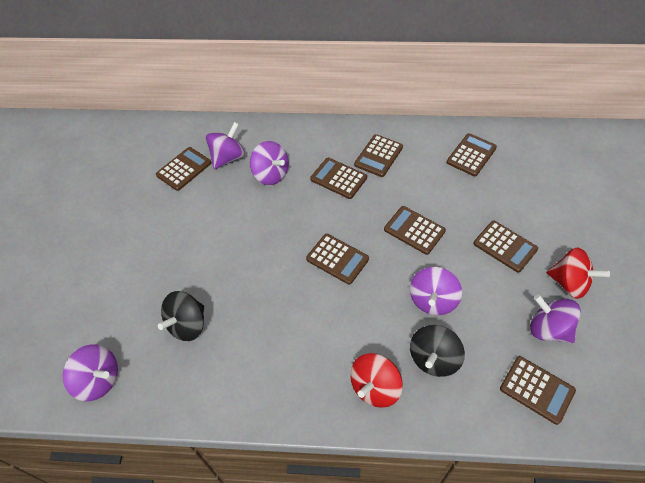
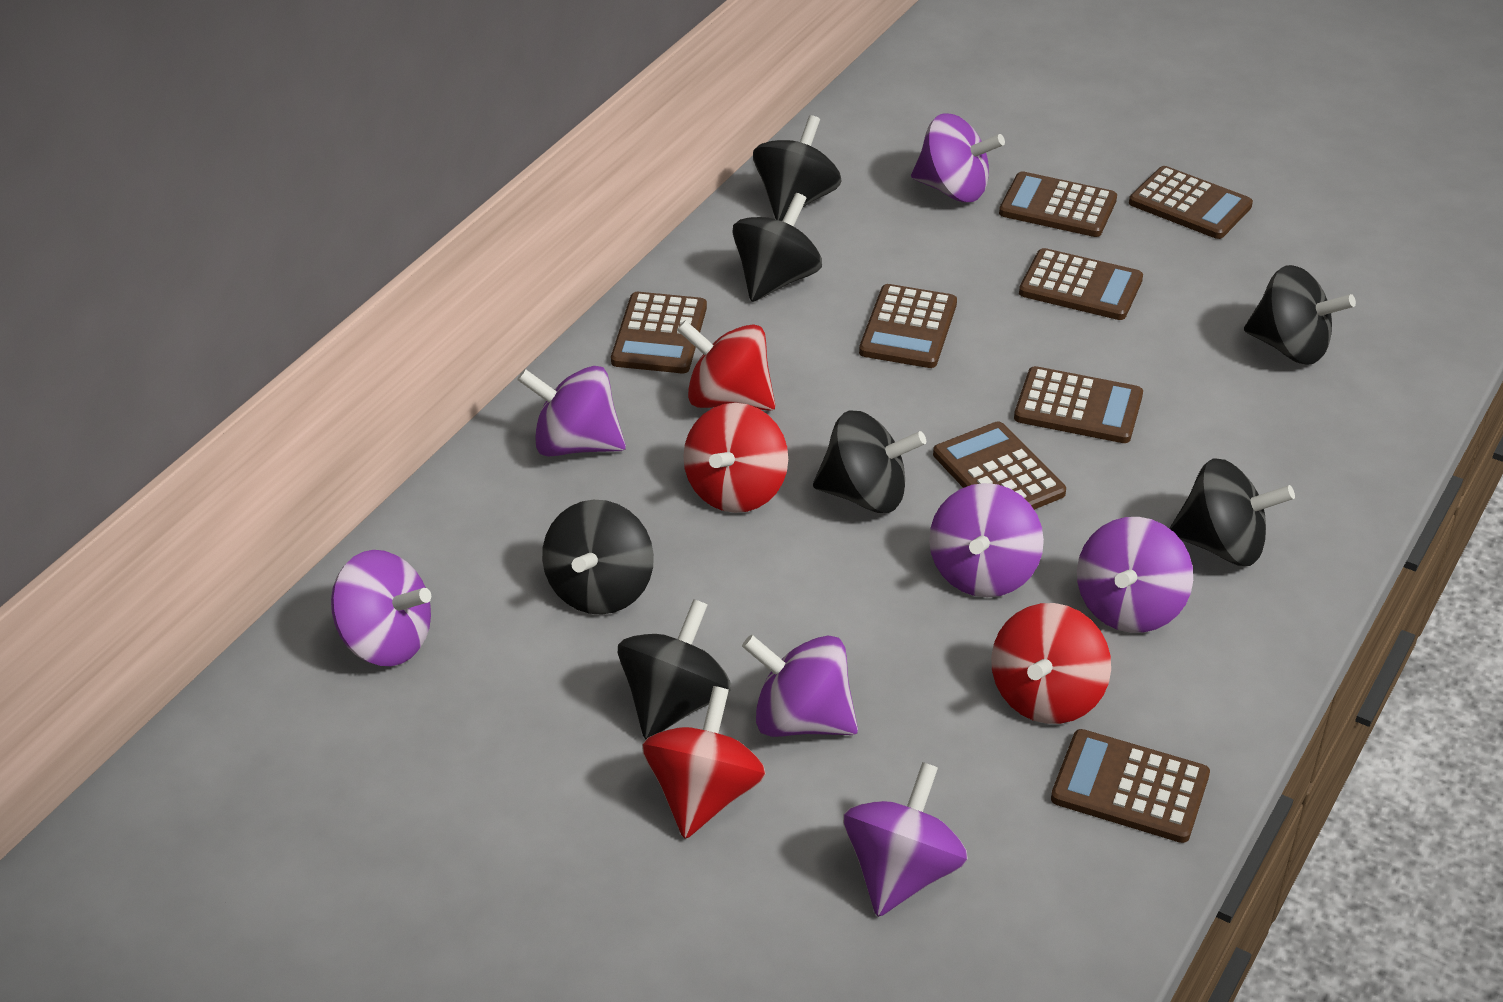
black spinning top: [158,291,204,341] [410,325,465,377] = 2 -> [542,500,654,615] [618,599,731,739] [733,193,822,302] [753,115,842,221] [813,411,926,513] [1169,458,1295,566] [1244,265,1356,365] = 7
purple spinning top: [63,344,118,401] [206,122,245,170] [250,141,289,185] [410,267,462,315] [530,294,581,343] = 5 -> [331,550,431,666] [517,366,626,457] [742,635,858,737] [843,762,968,917] [911,114,1005,202] [929,483,1044,597] [1077,517,1193,633] = 7
red spinning top: [350,353,403,408] [546,248,610,299] = 2 -> [642,686,766,839] [677,320,775,411] [683,403,788,513] [991,603,1111,724] = 4

